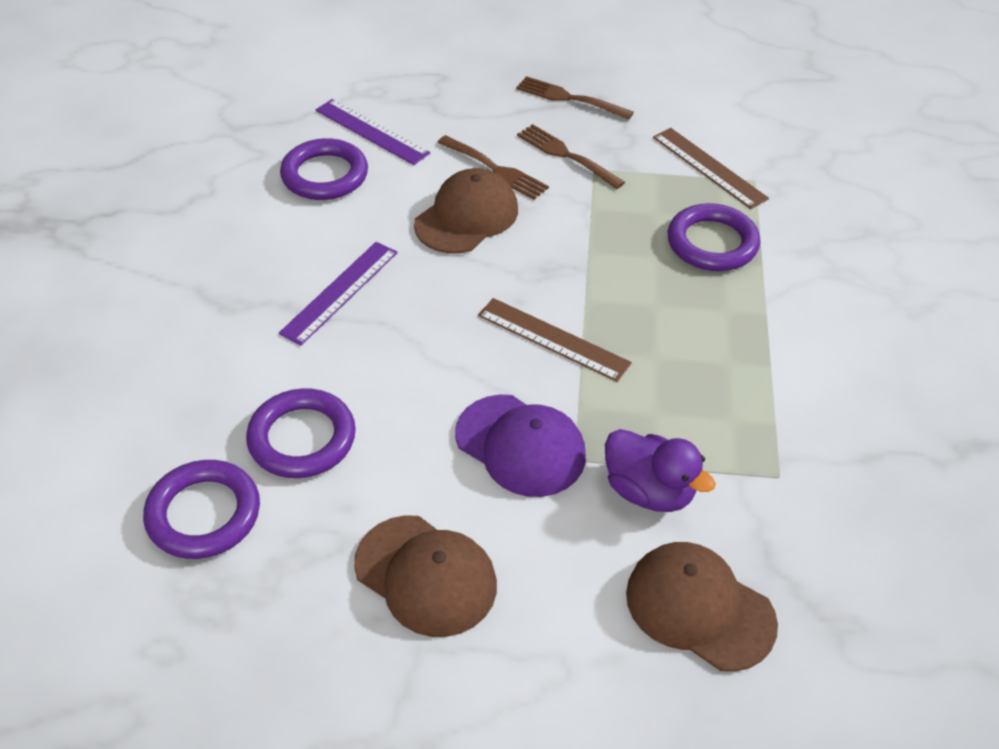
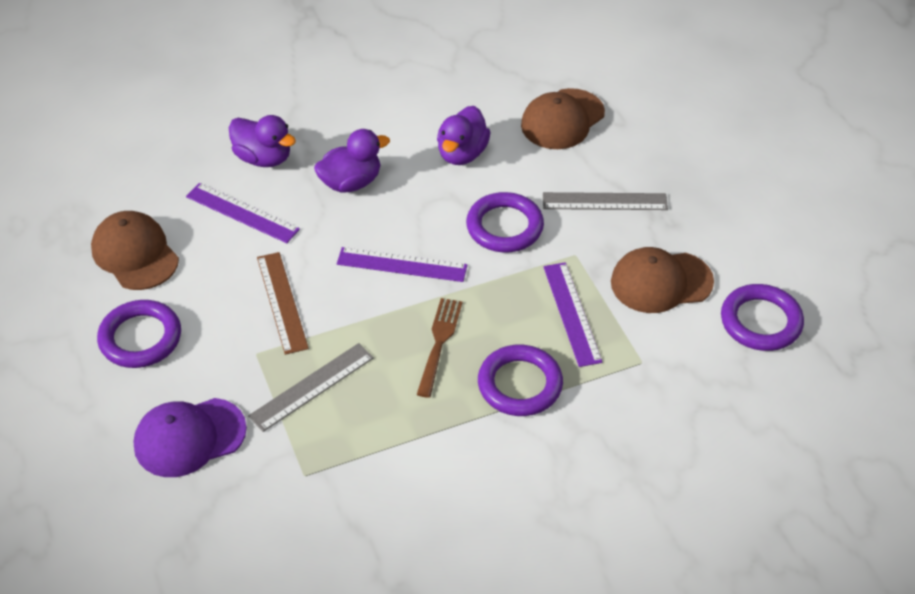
brown fork: [437,135,549,200] [516,76,634,120] [517,124,625,189] = 3 -> [417,298,463,398] = 1
brown ruler: [478,298,632,382] [653,128,769,209] = 2 -> [257,252,309,355] = 1
grey ruler: none = 0 -> [248,343,374,432] [543,192,668,210] = 2
purple duck: [605,429,716,512] = 1 -> [229,115,296,167] [314,129,390,193] [437,106,490,165] = 3
purple ruler: [279,242,398,346] [316,99,430,165] = 2 -> [186,183,300,243] [337,247,467,282] [543,262,602,367] = 3

